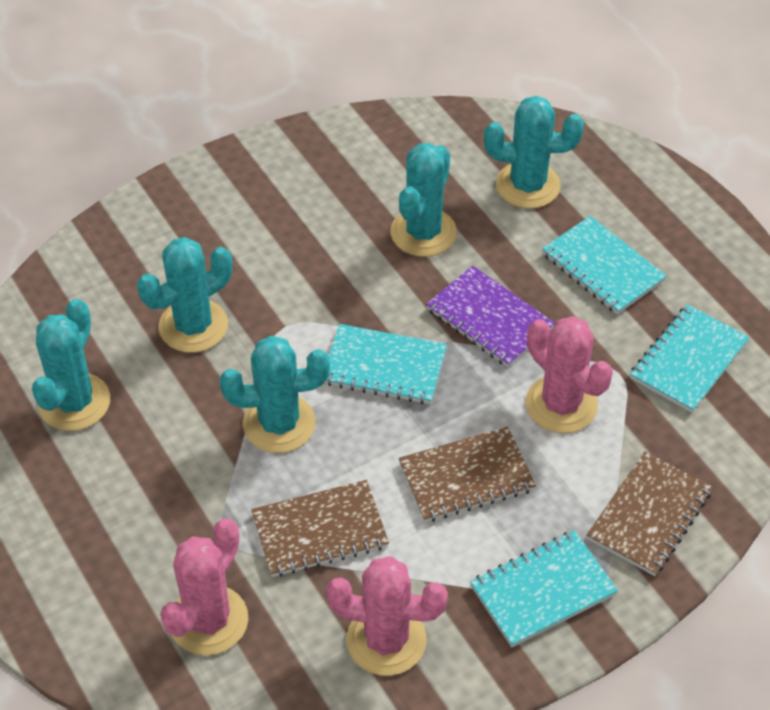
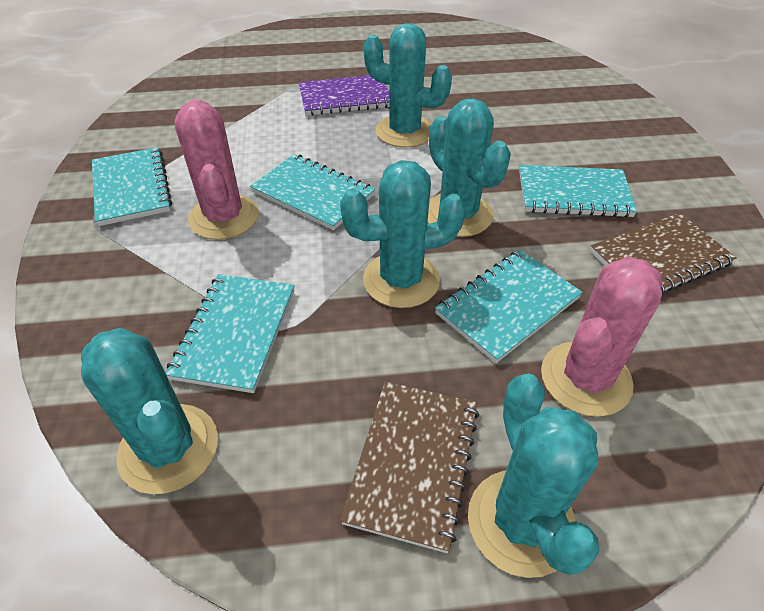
brown notebook: [251,480,389,577] [399,427,536,522] [587,452,712,576] = 3 -> [340,381,479,553] [590,213,737,294] = 2
pink cactus: [160,518,248,655] [326,556,448,676] [525,316,613,433] = 3 -> [174,99,259,240] [541,256,662,417] = 2
turquoise notebook: [324,324,447,404] [470,530,618,647] [542,216,667,315] [630,304,749,413] = 4 -> [92,147,172,226] [166,274,295,393] [250,154,375,230] [435,250,583,363] [519,165,637,218] = 5

